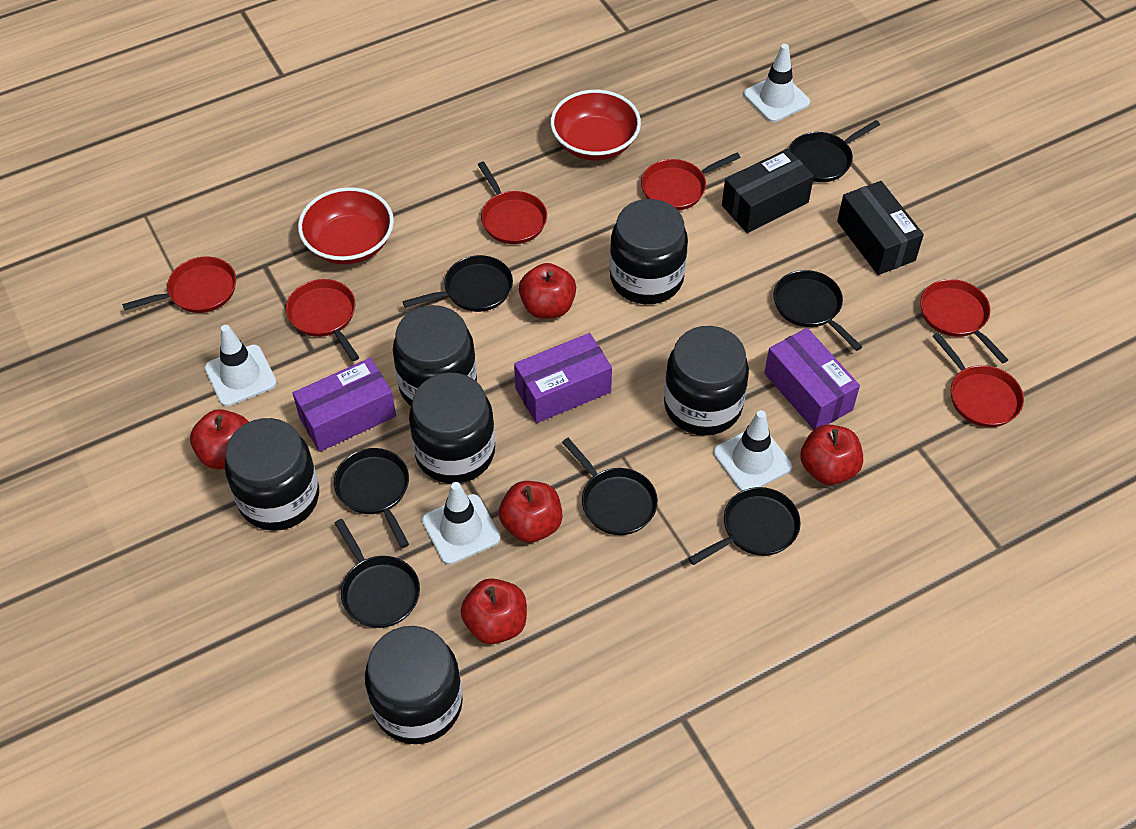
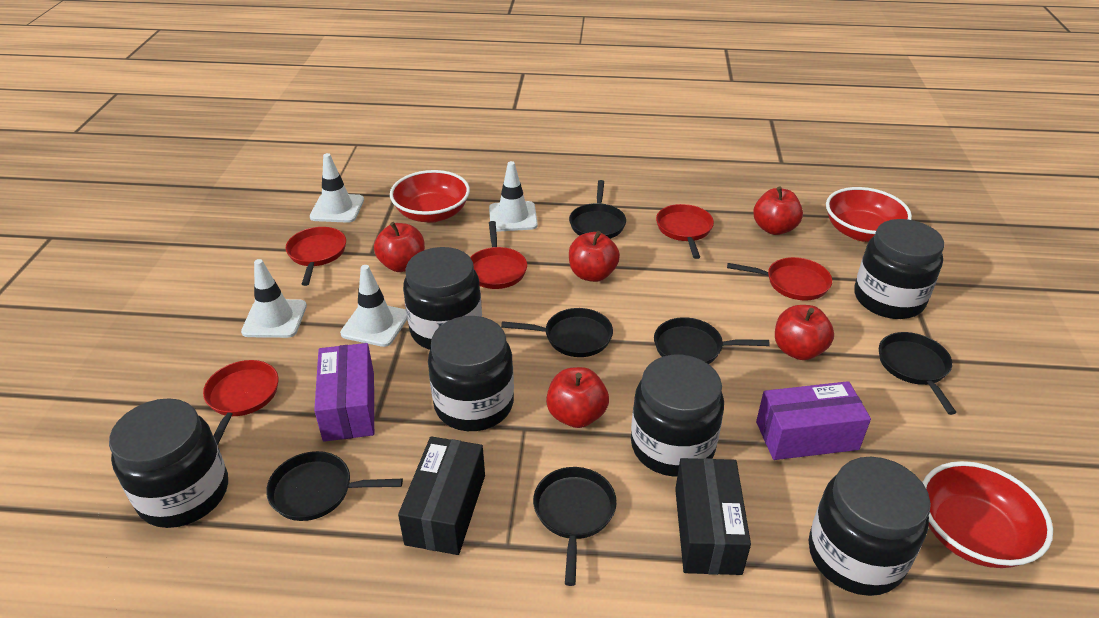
black pan: [334,448,409,548] [335,519,420,628] [402,255,513,312] [562,438,658,535] [688,487,801,565] [773,270,862,351] [789,120,880,182] = 7 -> [266,451,403,521] [501,308,613,357] [533,467,617,586] [569,180,626,239] [654,317,770,364] [879,332,957,415] = 6
purple box: [293,358,396,452] [514,333,612,423] [764,328,860,430] = 3 -> [314,343,374,442] [756,381,871,460] = 2
red bowl: [298,187,394,264] [551,90,641,160] = 2 -> [390,170,470,223] [826,187,912,242] [922,461,1053,568] = 3
red pan: [122,257,236,313] [286,279,360,361] [478,161,547,244] [641,153,741,211] [920,279,1008,363] [933,332,1024,427] = 6 -> [203,360,279,445] [286,227,346,286] [470,221,527,289] [656,204,714,259] [727,257,832,301] = 5

